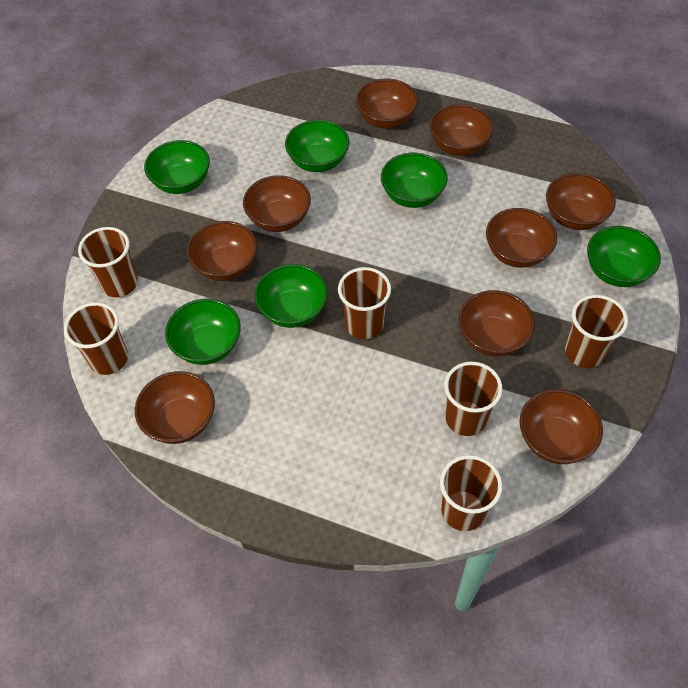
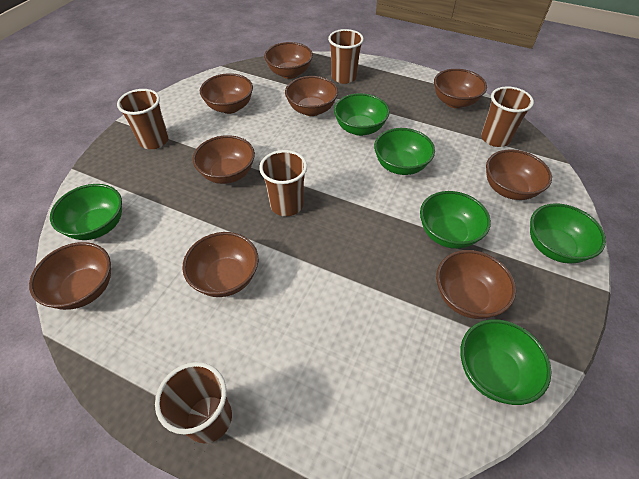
brown cup: [64,302,128,375] [78,227,138,297] [338,267,391,339] [440,455,502,531] [444,362,502,436] [565,295,628,368] = 6 -> [117,89,169,149] [155,362,232,443] [259,150,307,216] [328,29,364,84] [481,86,534,147] = 5

